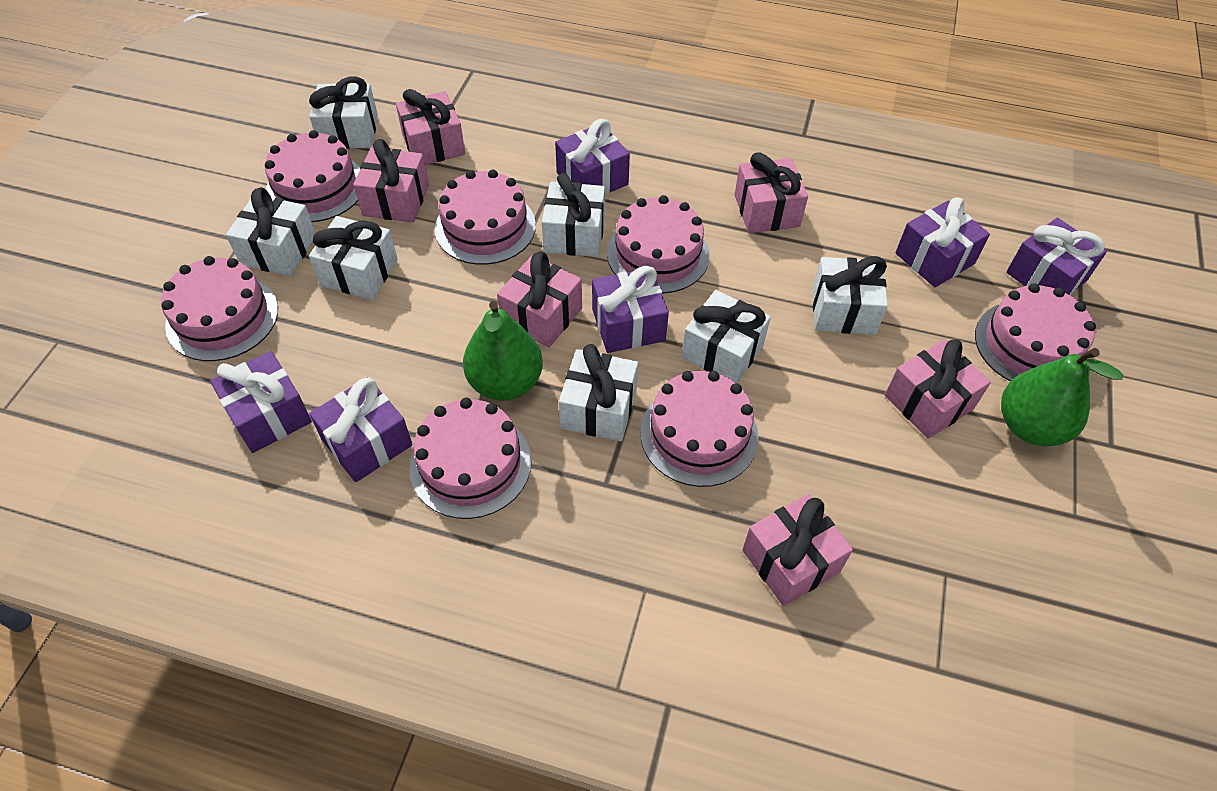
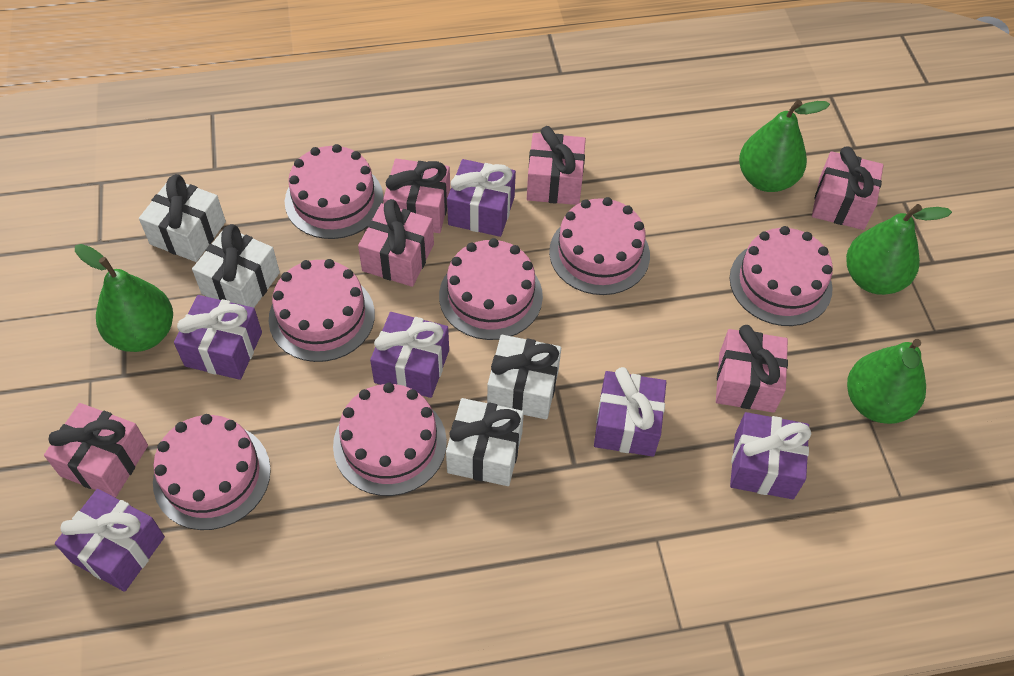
green pear: [463,301,543,401] [1001,348,1123,446] = 2 -> [75,244,173,352] [739,99,830,192] [846,204,952,295] [847,339,926,424] = 4
white gift: [226,187,315,276] [309,77,378,149] [309,216,398,300] [542,173,605,257] [559,344,638,442] [682,290,771,383] [812,256,888,335] = 7 -> [139,174,226,262] [192,224,280,308] [446,398,524,486] [487,335,561,419] = 4

